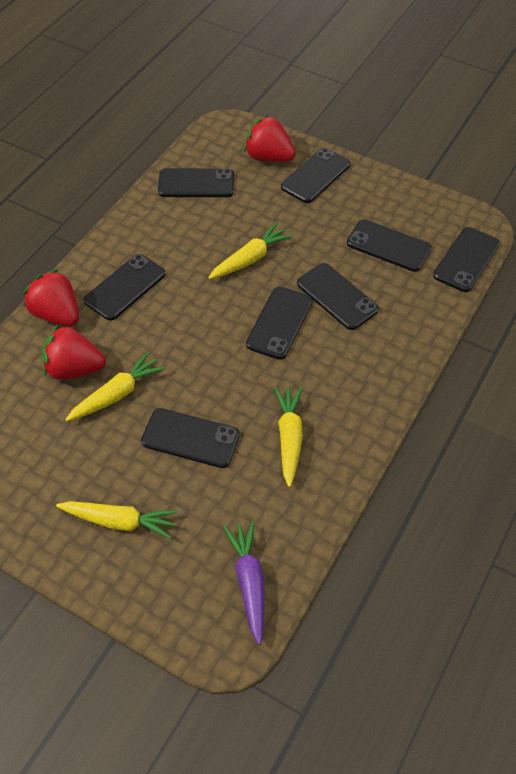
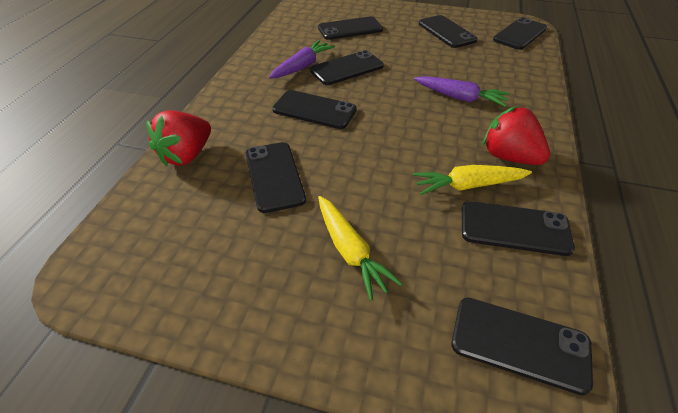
purple carrot: [223,521,265,645] = 1 -> [269,40,335,79] [414,76,510,107] = 2
red strawberry: [23,269,79,326] [42,325,106,380] [244,115,296,162] = 3 -> [147,110,211,166] [483,106,550,165] = 2
yellow carrot: [56,501,178,539] [65,351,165,421] [208,222,293,279] [274,387,303,487] = 4 -> [318,196,402,301] [413,165,532,195] = 2

